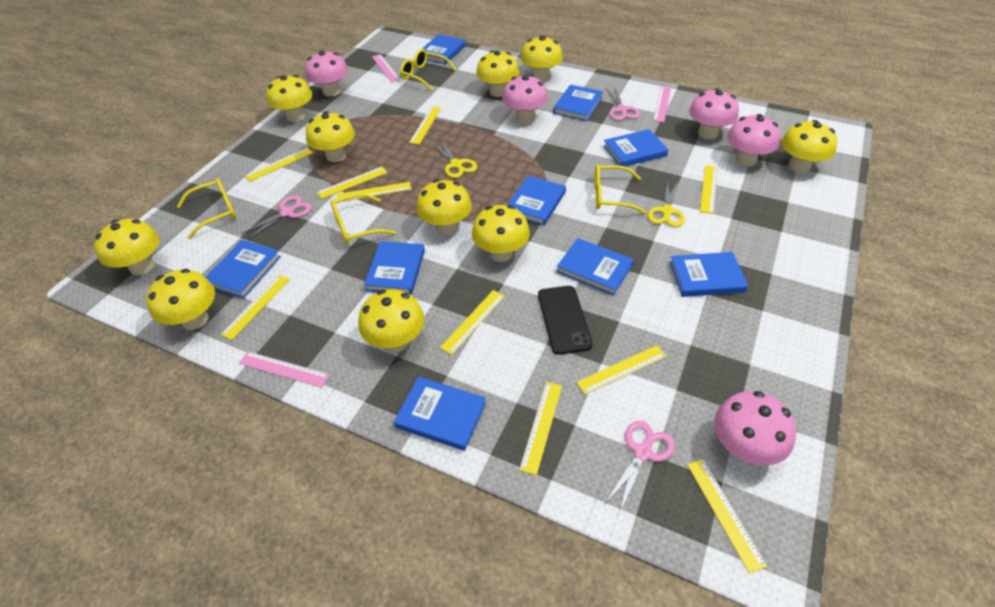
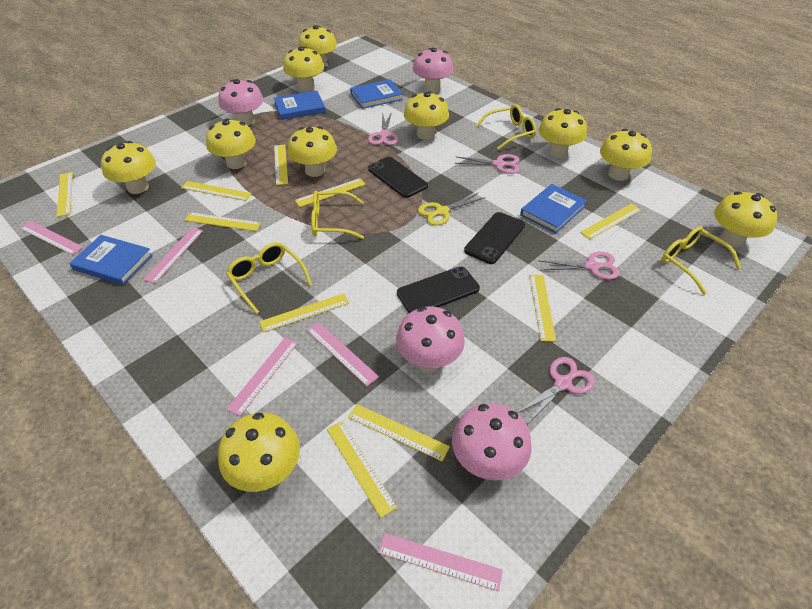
black phone: [538,286,593,355] = 1 -> [368,157,428,198] [397,266,480,313] [464,212,525,264] = 3
blue book: [205,240,281,299] [364,241,425,295] [394,377,486,451] [422,34,466,64] [507,176,566,226] [553,85,603,121] [556,238,634,295] [603,129,668,166] [670,252,748,297] = 9 -> [69,235,153,285] [274,91,325,120] [350,79,403,109] [520,184,587,233] = 4
pink mushroom: [305,51,348,97] [502,74,548,123] [689,88,739,139] [714,391,796,466] [727,114,781,167] = 5 -> [218,79,264,126] [396,306,465,372] [413,48,453,92] [452,403,532,481] = 4
pink ruler: [239,351,330,388] [372,54,401,82] [653,87,671,122] = 3 -> [20,221,83,255] [143,228,203,283] [226,337,298,416] [307,322,379,386] [378,533,503,591] = 5
pink scissors: [241,195,312,240] [605,421,675,511] [606,88,640,121] = 3 -> [368,112,398,145] [455,154,520,174] [517,357,595,424] [540,252,620,280] = 4
yellow scissors: [431,140,477,178] [648,181,685,227] = 2 -> [418,193,485,226] = 1

